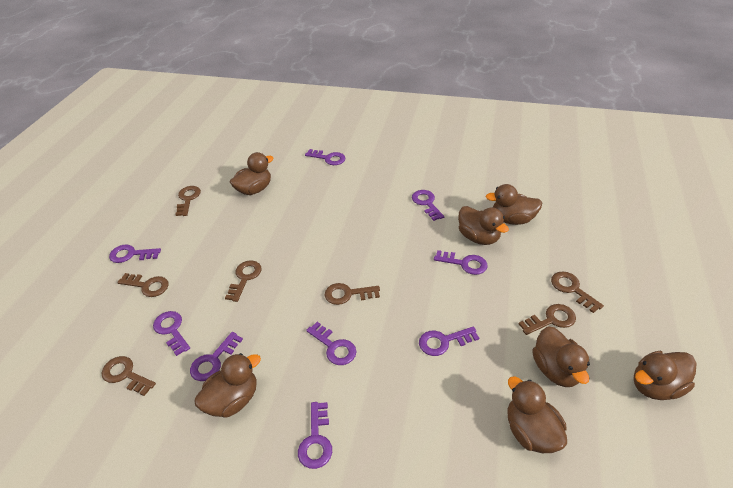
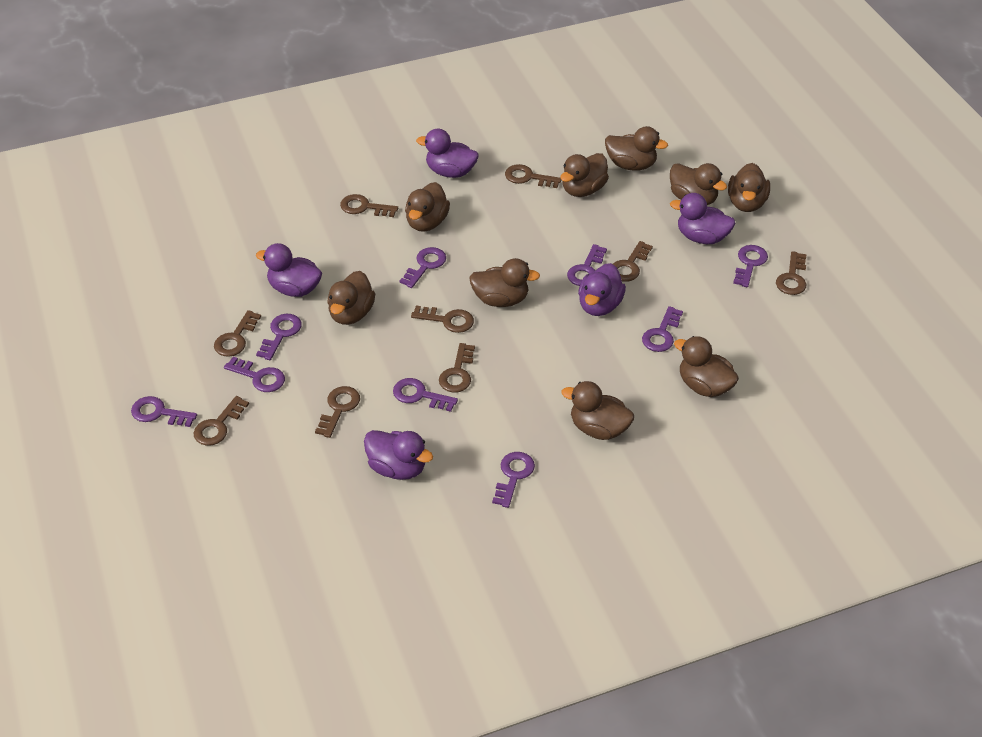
brown duck: [194,353,261,418] [230,152,274,195] [458,206,509,245] [486,184,542,225] [507,376,567,453] [532,326,590,387] [633,351,696,400] = 7 -> [327,271,375,325] [405,182,450,232] [469,258,540,307] [560,153,609,197] [561,381,634,440] [605,126,668,171] [670,163,727,205] [674,336,739,397] [728,163,770,212] = 9
brown key: [102,356,156,396] [117,273,169,297] [175,186,201,216] [225,261,261,302] [325,283,380,305] [518,304,576,335] [551,271,604,313] = 7 -> [194,396,249,446] [214,310,261,357] [315,386,360,438] [340,194,398,217] [411,305,474,333] [439,343,475,393] [505,164,561,188] [613,241,653,282] [776,251,806,295] = 9
purple duck: none = 0 -> [256,243,322,297] [364,430,433,480] [416,129,479,178] [578,263,626,316] [670,193,736,244] = 5

